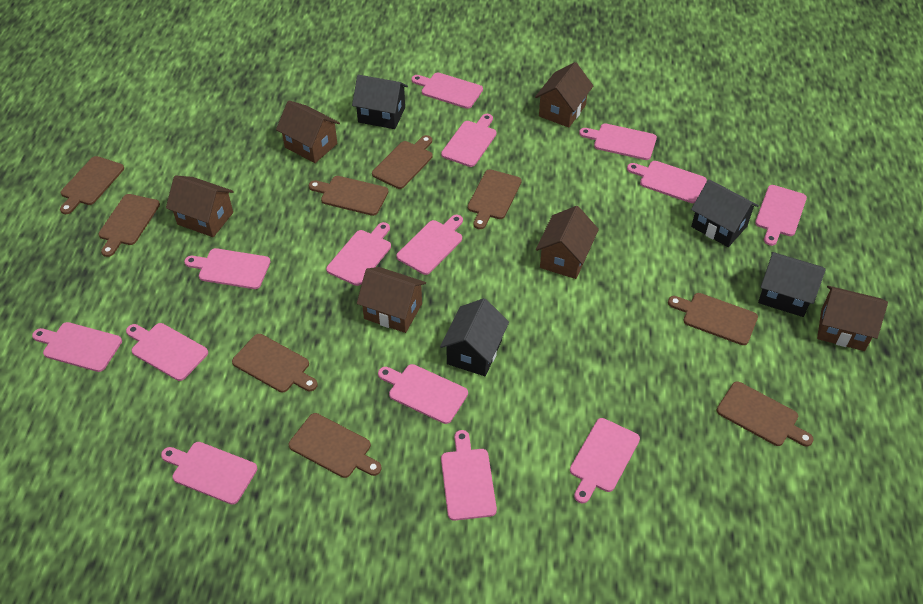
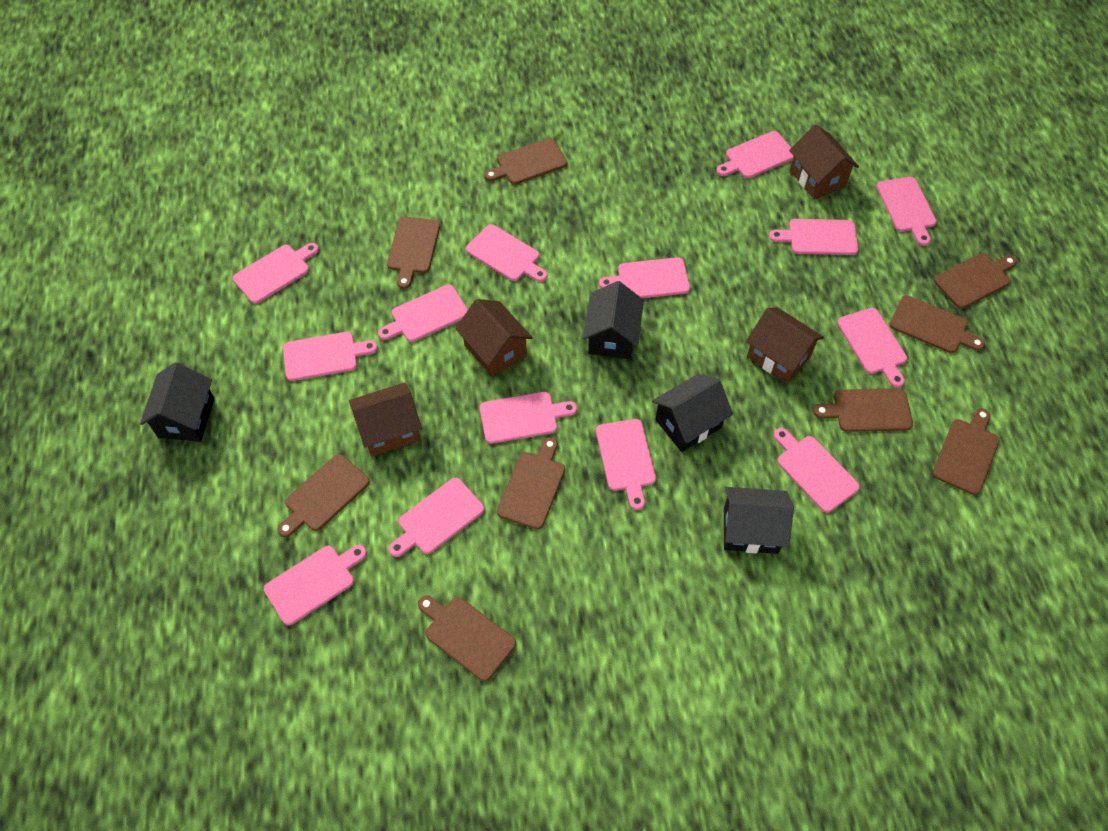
brown house: [166,175,234,237] [276,100,340,163] [357,267,426,333] [535,62,593,128] [536,206,599,279] [817,286,888,351] = 6 -> [349,382,422,457] [455,299,533,378] [746,307,824,384] [789,124,859,200] = 4

